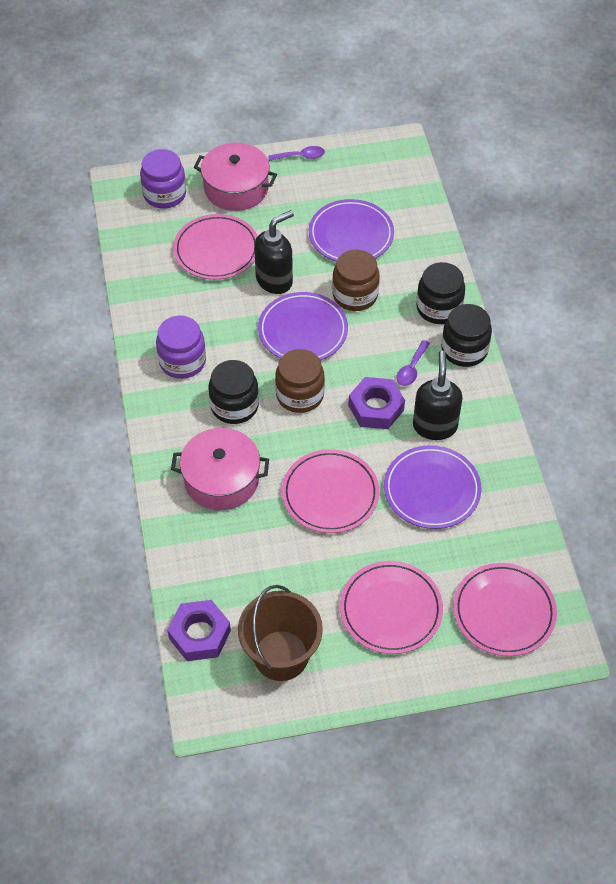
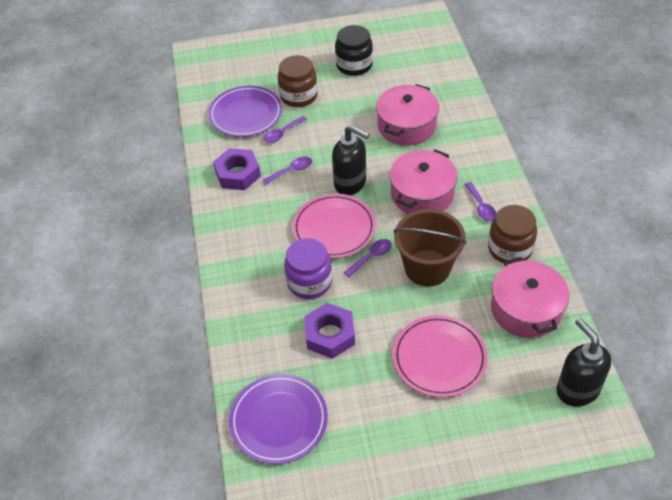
black jar: [208,360,259,424] [416,262,465,324] [441,304,492,367] = 3 -> [335,25,373,76] = 1
pink plate: [173,214,257,280] [282,449,379,533] [340,561,443,654] [453,563,557,656] = 4 -> [292,193,376,258] [393,315,488,397] = 2
pink pot: [171,428,269,510] [194,143,277,211] = 2 -> [376,84,439,146] [389,149,457,214] [491,257,569,338] = 3
purple jar: [140,149,186,209] [156,316,206,379] = 2 -> [284,238,332,299] = 1
purple plate: [258,292,348,361] [309,199,394,262] [384,445,481,529] = 3 -> [208,86,282,137] [229,374,328,464] = 2
purple spoon: [268,146,325,161] [396,340,430,386] = 2 -> [262,157,312,185] [264,116,307,143] [344,239,392,277] [464,182,496,221] = 4

